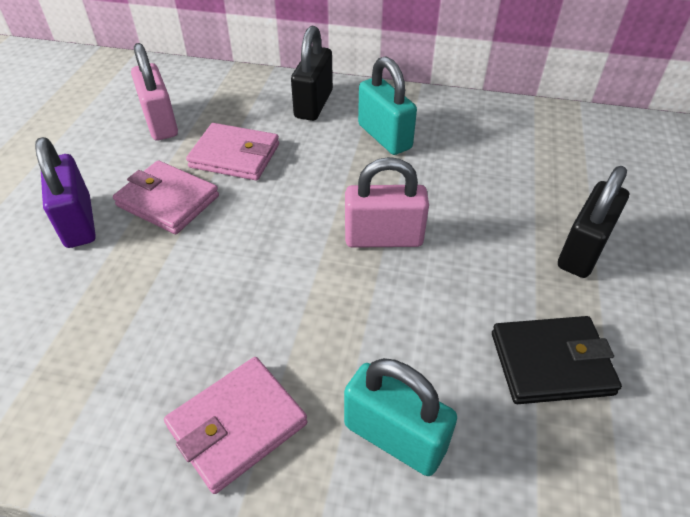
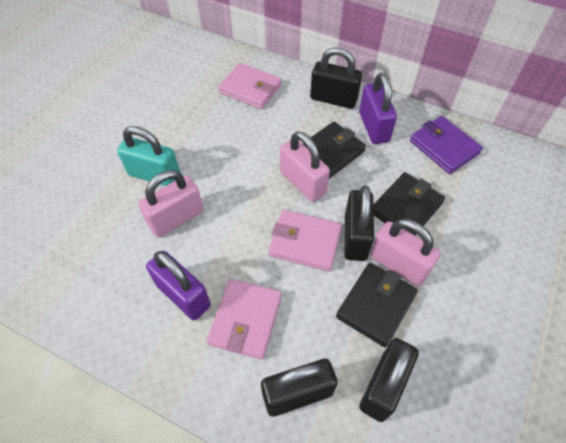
black padlock: [291,26,333,121] [558,166,629,278] = 2 -> [261,359,338,417] [310,47,362,109] [344,186,374,261] [359,338,419,422] = 4
black wallet: [492,316,622,404] = 1 -> [302,122,366,179] [336,263,418,347] [373,172,445,235] = 3
pink padlock: [131,43,178,140] [345,157,429,248] = 2 -> [138,170,204,237] [280,131,330,202] [370,219,441,286] = 3
purple padlock: [35,137,96,248] = 1 -> [146,251,211,321] [359,73,397,144] = 2
purple wallet: none = 0 -> [410,116,483,174] = 1
turquoise padlock: [344,358,457,476] [358,56,417,155] = 2 -> [117,126,181,186] = 1

